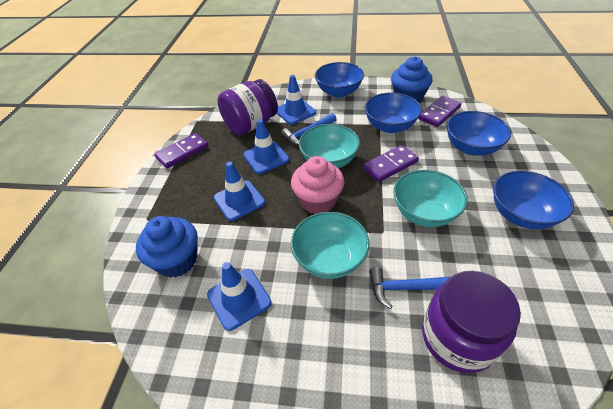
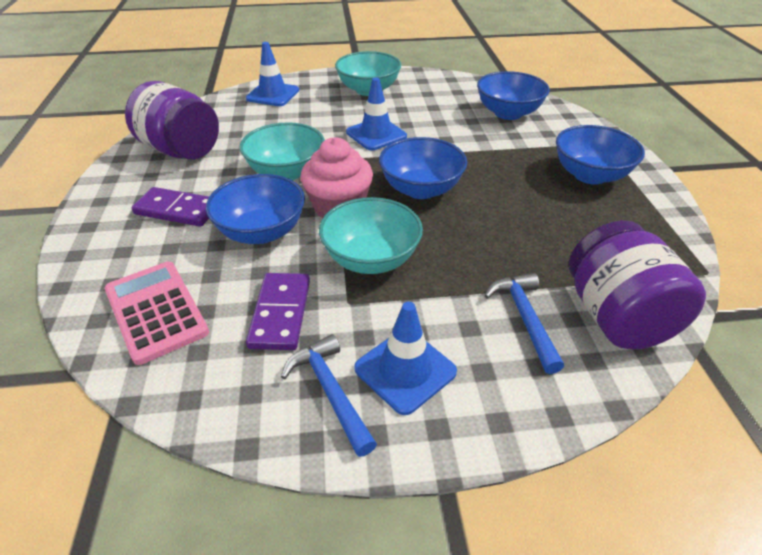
blue cupcake: [136,216,198,278] [391,56,432,103] = 2 -> none = 0
blue traffic cone: [207,262,272,331] [213,162,265,221] [243,119,290,174] [277,75,316,125] = 4 -> [246,42,299,106] [346,78,407,150] [354,302,457,415] = 3
pink calculator: none = 0 -> [105,262,209,365] = 1
purple domino: [154,133,208,169] [363,145,419,182] [418,96,462,127] = 3 -> [132,187,209,227] [246,273,310,350] = 2

